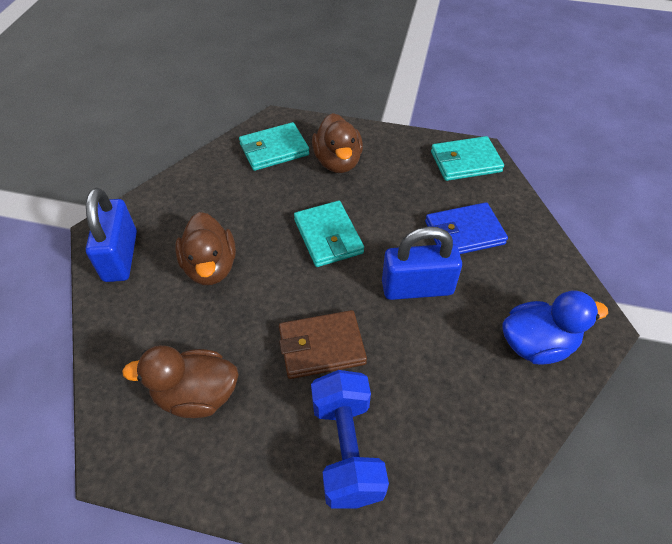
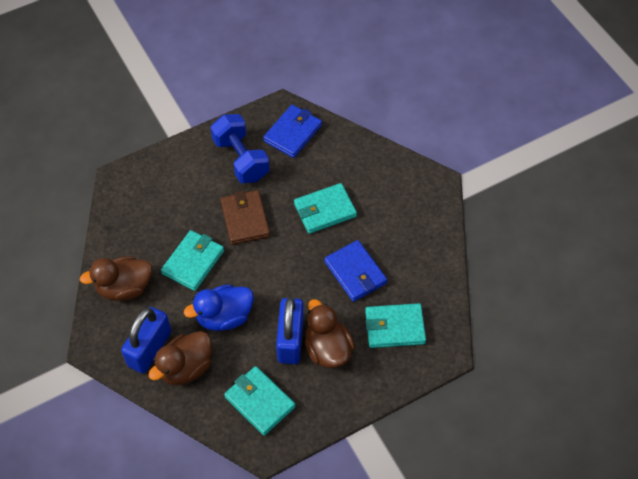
blue wallet: [425,202,508,254] = 1 -> [263,105,322,158] [324,240,387,302] = 2
turquoise wallet: [239,122,310,171] [294,201,364,267] [431,136,504,181] = 3 -> [161,230,224,291] [224,366,295,436] [294,183,357,234] [365,303,426,348] = 4

